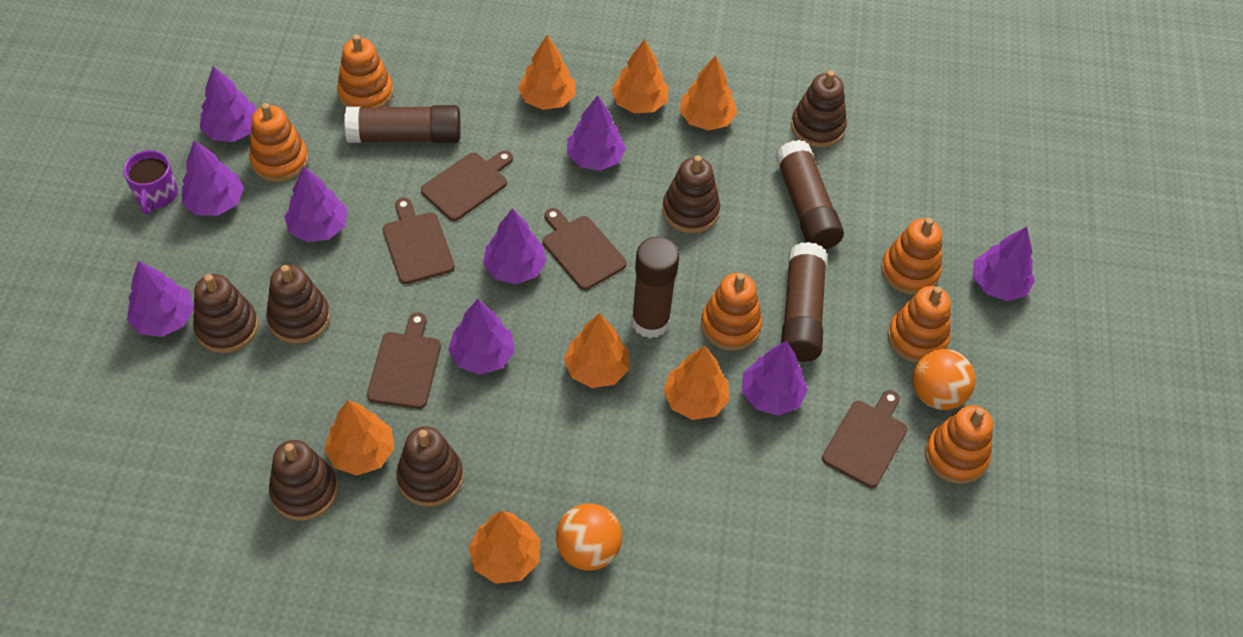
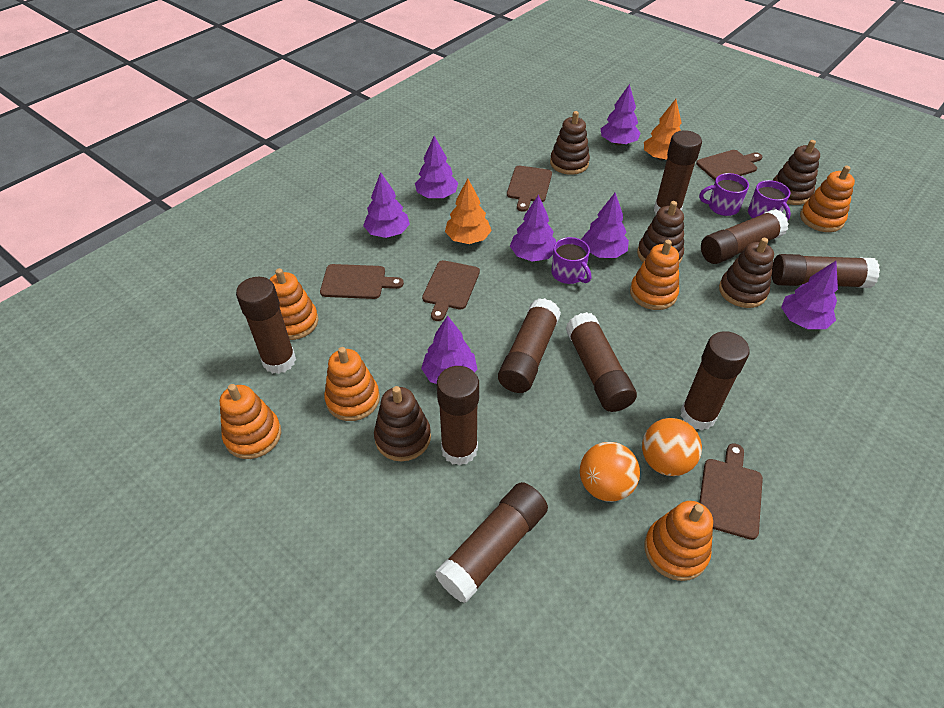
brown glue stick: [344,105,461,143] [631,237,679,338] [775,140,844,250] [781,242,827,362] = 4 -> [236,277,296,374] [435,482,548,603] [437,366,479,466] [498,298,561,393] [565,312,637,412] [654,130,702,214] [681,331,750,430] [701,209,789,264] [772,254,880,288] = 9
brown stacking toy: [193,274,258,353] [266,265,330,344] [269,440,338,521] [396,426,463,507] [662,155,720,233] [791,70,847,148] = 6 -> [374,386,431,461] [550,111,590,175] [637,201,684,264] [719,238,774,308] [773,140,820,205] = 5
orange tree: [324,400,394,476] [469,511,541,584] [518,35,575,110] [564,313,629,388] [611,39,668,113] [663,346,730,420] [679,55,737,131] = 7 -> [445,179,492,244] [644,99,682,160] = 2
purple mug: [123,150,178,214] = 1 -> [551,237,591,284] [699,173,749,216] [748,180,791,221] = 3
purple tree: [127,260,194,337] [182,140,244,216] [200,66,257,142] [284,166,347,242] [448,299,515,375] [483,208,547,284] [567,95,626,171] [742,341,808,416] [973,227,1035,301] = 9 -> [363,172,410,238] [415,136,458,199] [421,315,477,384] [510,195,556,262] [581,193,629,258] [600,84,641,145] [781,261,838,329] = 7

